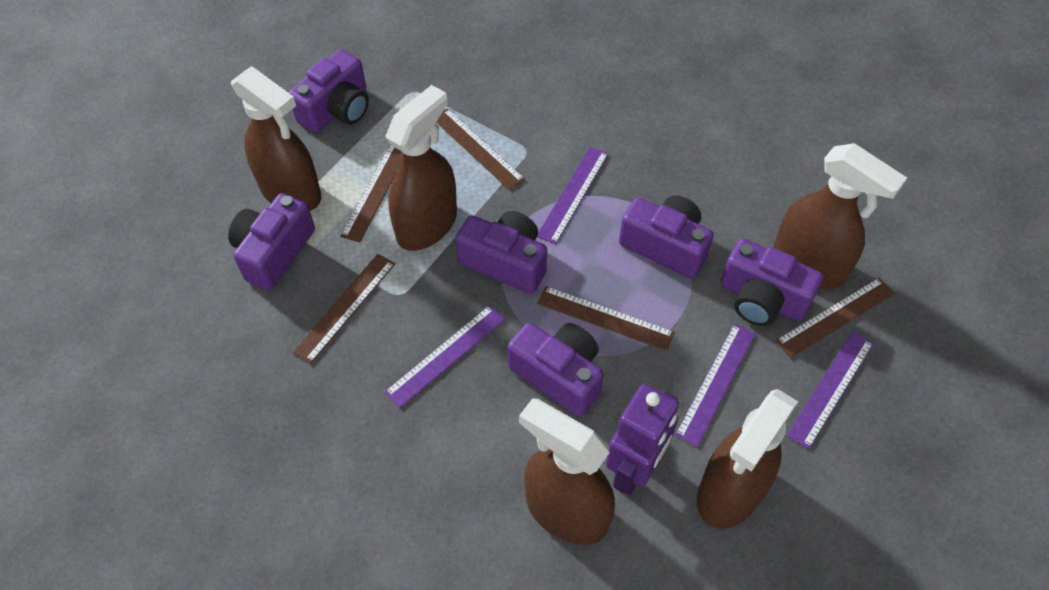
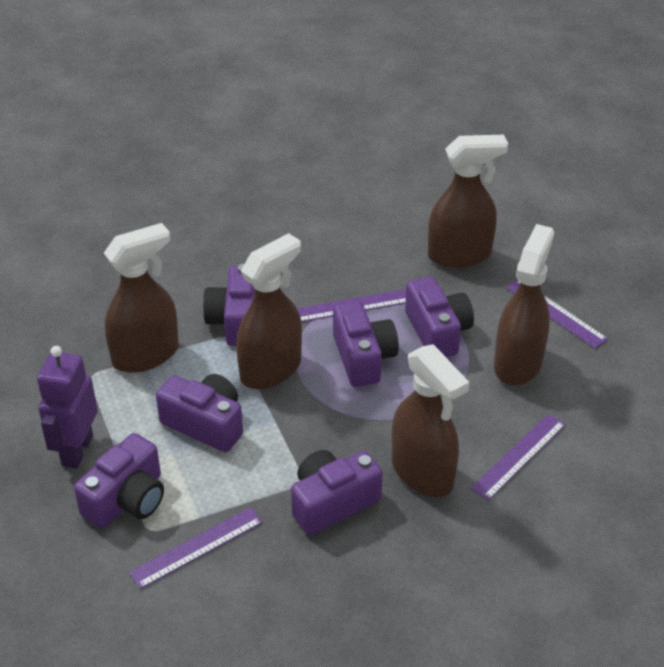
brown ruler: [292,254,395,364] [340,145,403,243] [436,108,525,190] [537,286,675,351] [775,278,895,358] = 5 -> none = 0

